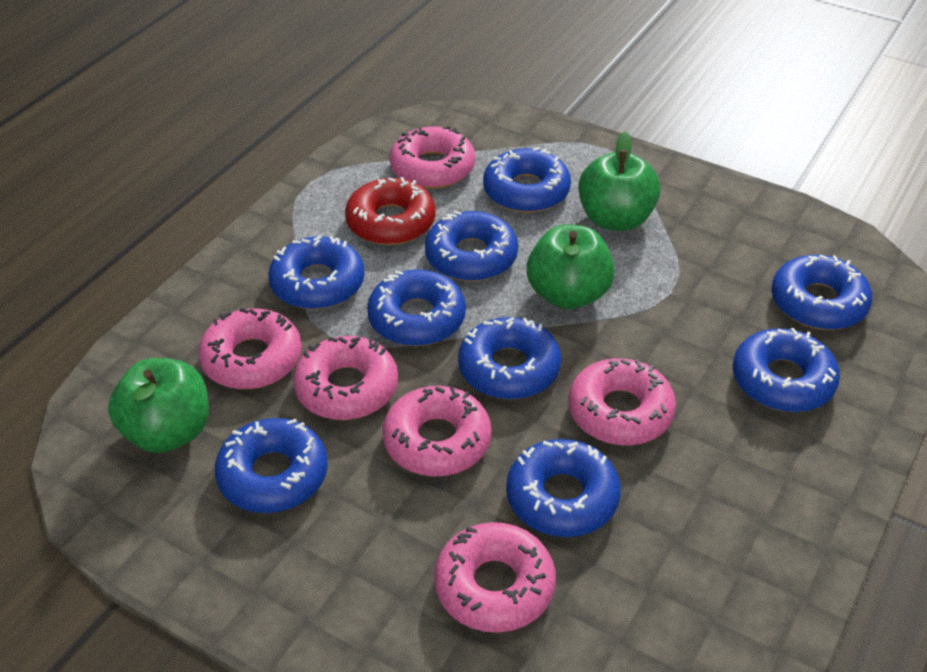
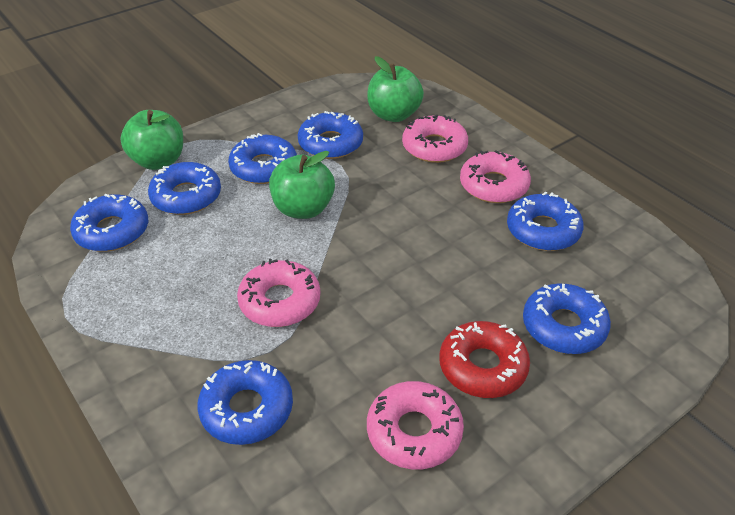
blue donut: [215,418,328,513] [268,236,365,309] [367,269,466,346] [425,211,518,281] [458,317,561,399] [483,147,571,213] [506,439,621,537] [733,328,840,412] [771,255,872,330] = 9 -> [70,194,148,252] [148,162,221,215] [197,360,293,445] [228,133,297,184] [298,111,363,159] [507,192,584,251] [523,284,611,354] = 7
pink donut: [198,308,302,389] [293,336,398,420] [382,386,492,477] [389,126,475,189] [434,522,556,633] [568,358,676,445] = 6 -> [237,259,320,327] [367,381,464,469] [402,115,468,163] [460,150,531,203] = 4

